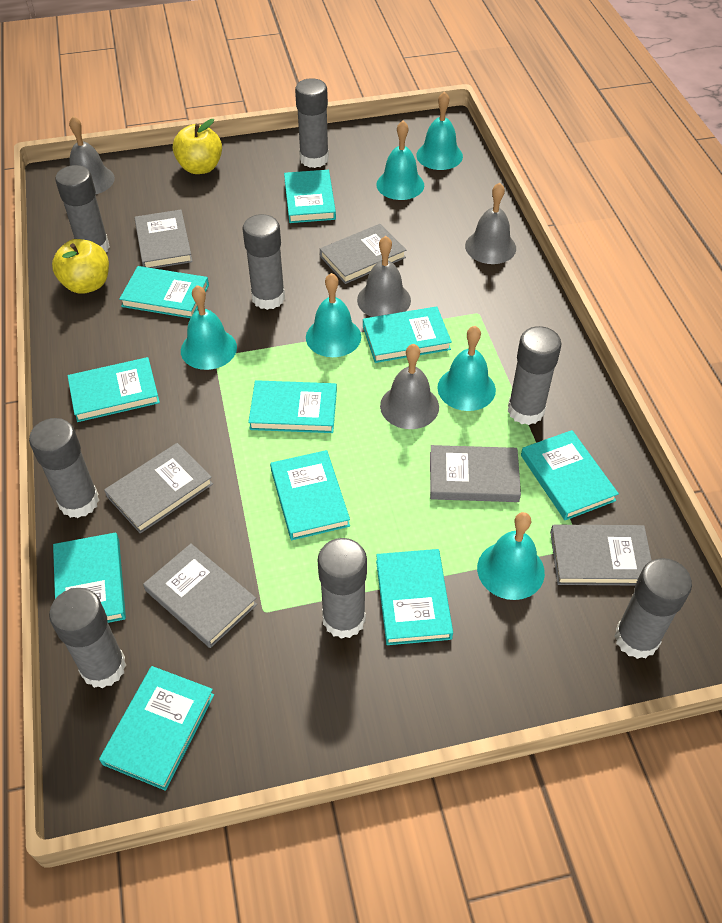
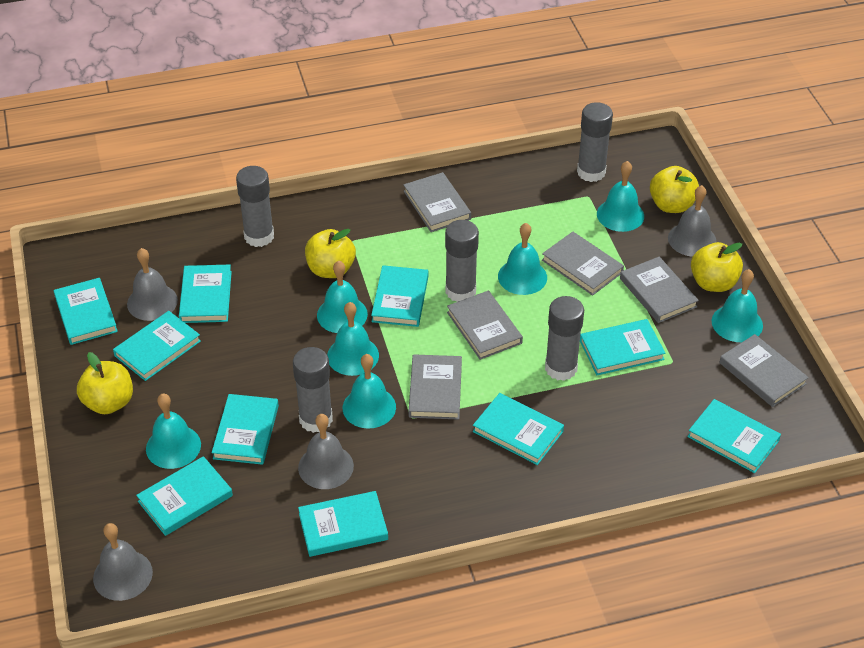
grey glue stick: [29,418,99,518] [49,588,126,688] [55,165,110,252] [243,214,285,310] [295,78,329,168] [318,538,367,639] [508,326,562,425] [615,558,692,659] = 8 -> [236,166,274,247] [293,347,333,433] [445,220,479,302] [545,296,584,381] [577,102,613,182] = 5
turquoise bell: [181,285,237,370] [306,273,361,357] [376,121,424,200] [416,91,463,170] [437,326,496,411] [477,512,545,600] = 6 -> [146,393,201,469] [317,261,368,333] [327,302,379,376] [343,354,396,429] [498,223,547,295] [597,161,644,232] [712,269,763,342] = 7
yellow apple: [52,239,109,294] [173,119,222,174] = 2 -> [77,352,133,414] [305,229,356,278] [650,166,699,213] [691,242,743,292] = 4

